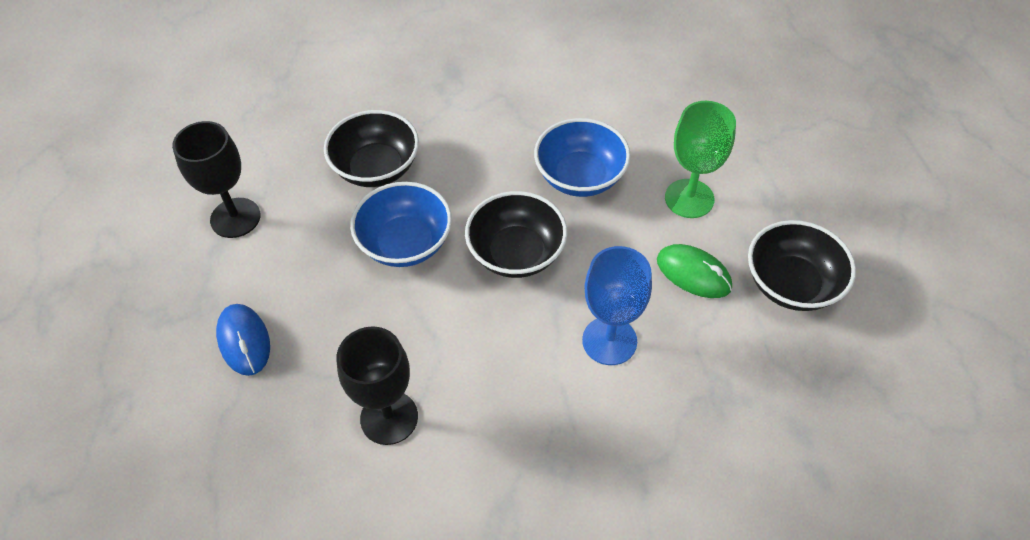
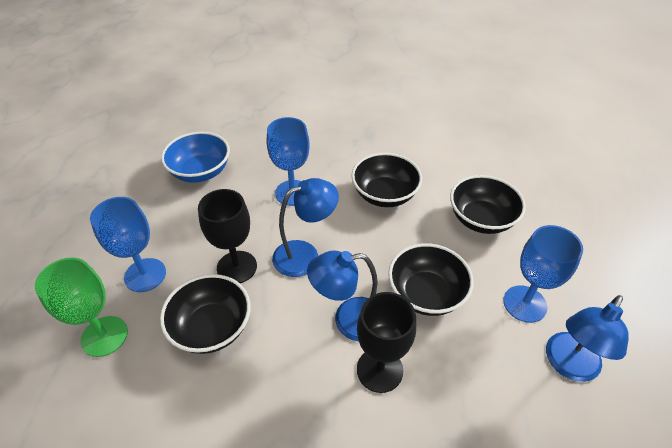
black bowl: [324,110,419,187] [465,191,567,278] [748,220,856,311] = 3 -> [160,274,251,354] [351,153,422,207] [388,243,474,316] [450,175,526,234] = 4
blue bowl: [350,182,452,267] [534,118,631,197] = 2 -> [161,132,230,183] = 1
blue goblet: [582,246,652,365] = 1 -> [90,197,166,292] [267,117,310,206] [503,225,583,323] = 3
blue lamp: none = 0 -> [272,178,339,277] [307,250,378,341] [546,295,629,382] = 3
blue mouse: [216,304,270,376] = 1 -> none = 0
green mouse: [657,244,732,298] = 1 -> none = 0

